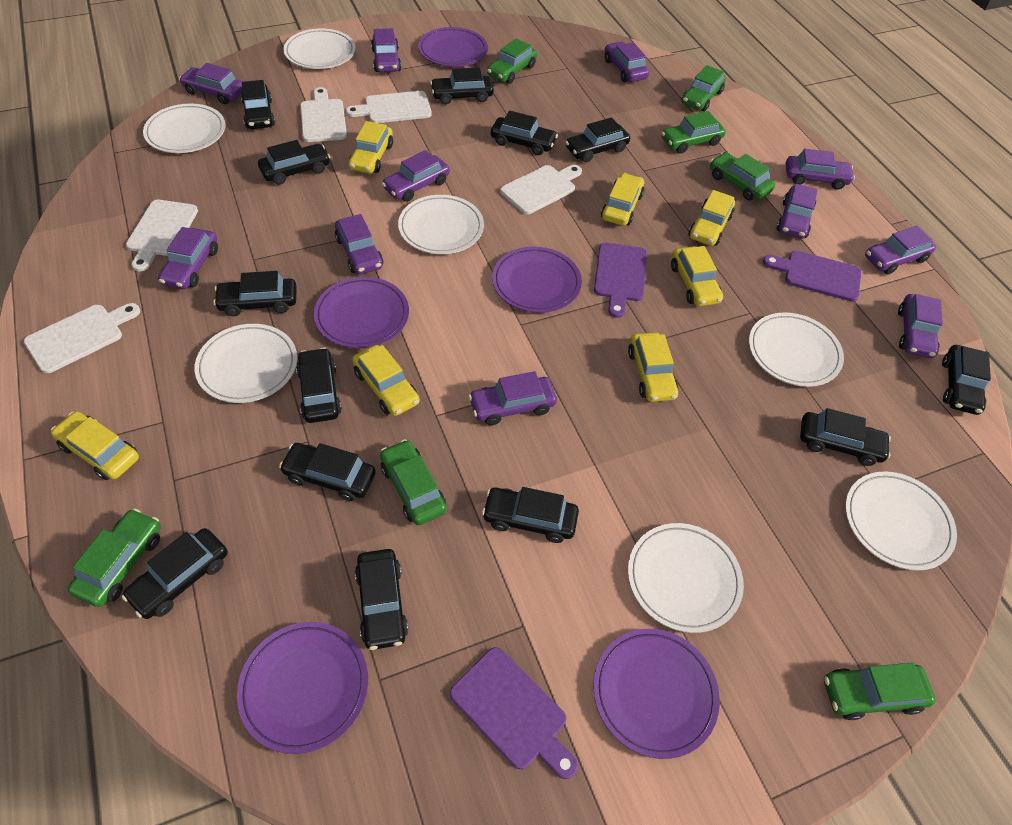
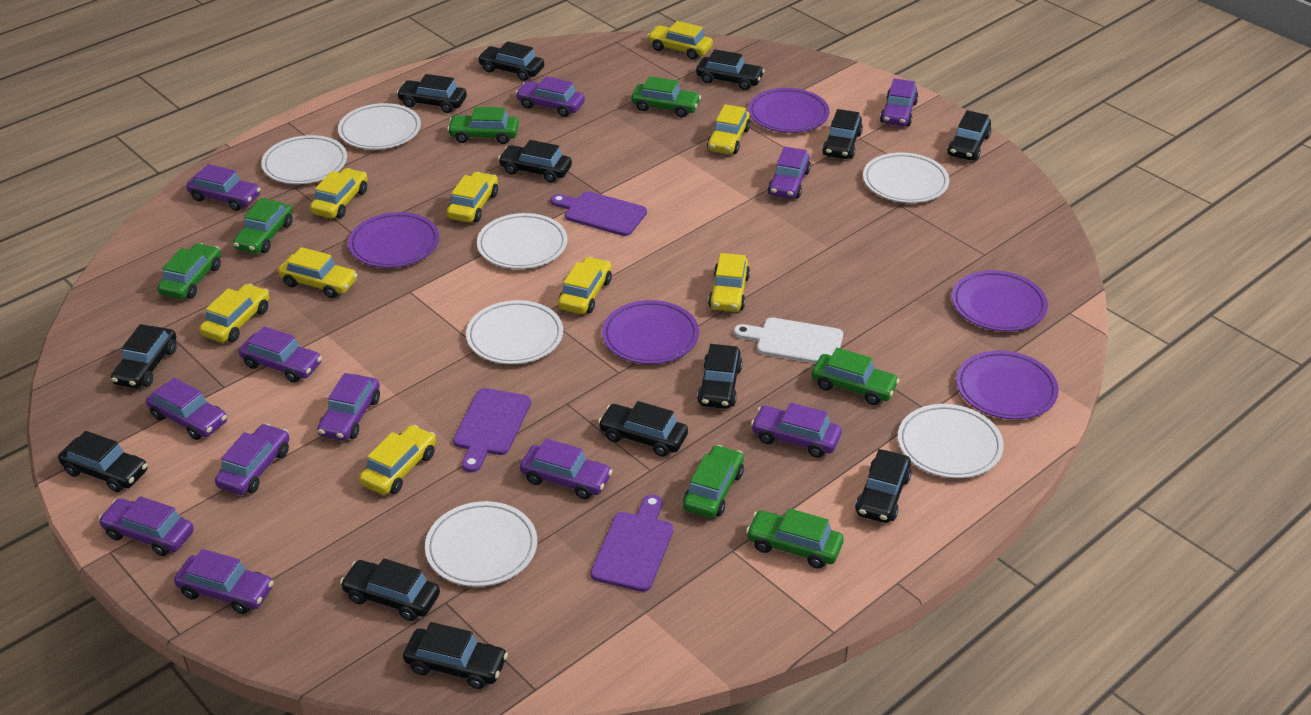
purple car: [158,227,218,289] [179,63,243,104] [335,214,383,274] [371,28,401,72] [382,150,450,202] [468,371,557,425] [605,41,649,82] [776,184,818,239] [786,149,855,190] [865,226,936,275] [898,294,943,358] = 11 -> [98,496,194,556] [146,378,227,440] [174,549,273,614] [186,164,261,211] [215,424,289,495] [239,326,322,383] [317,373,380,441] [516,76,585,117] [520,439,612,499] [751,403,842,458] [768,146,811,199] [880,78,918,126] = 12
white cutting board: [24,303,140,373] [126,200,198,272] [300,87,347,142] [346,91,432,123] [500,165,582,214] = 5 -> [734,317,843,364] = 1
yellow car: [51,411,139,480] [349,121,393,173] [352,345,420,416] [601,173,644,226] [628,332,678,402] [671,246,723,306] [689,190,735,246] = 7 -> [199,284,269,343] [278,247,358,298] [310,168,368,218] [359,425,436,495] [447,172,498,222] [558,257,612,314] [647,21,713,60] [707,104,751,154] [708,253,750,312] = 9

